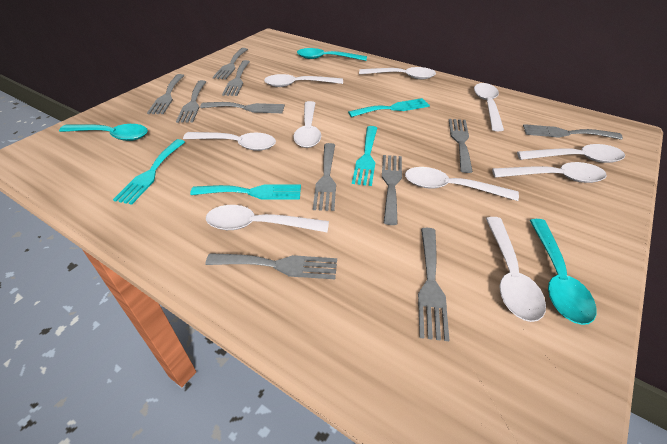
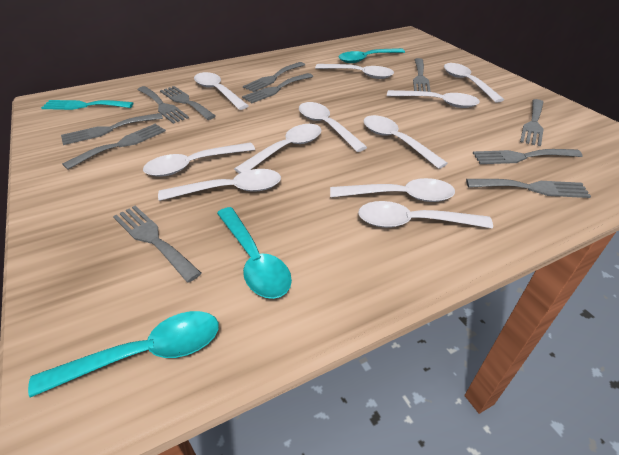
turquoise fork: [113,139,185,205] [190,184,301,200] [348,98,430,117] [352,126,377,186] = 4 -> [41,100,133,110] = 1
white spoon: [183,132,276,151] [206,205,329,232] [264,74,343,87] [293,101,321,148] [359,67,436,80] [405,167,519,201] [474,83,504,131] [486,217,546,322] [492,162,607,183] [517,144,625,163] = 10 -> [143,142,255,177] [158,169,281,201] [194,72,249,110] [234,124,321,174] [299,102,367,152] [315,64,394,79] [330,178,455,202] [358,201,493,228] [363,115,448,169] [387,90,480,108] [444,63,504,103] = 11

